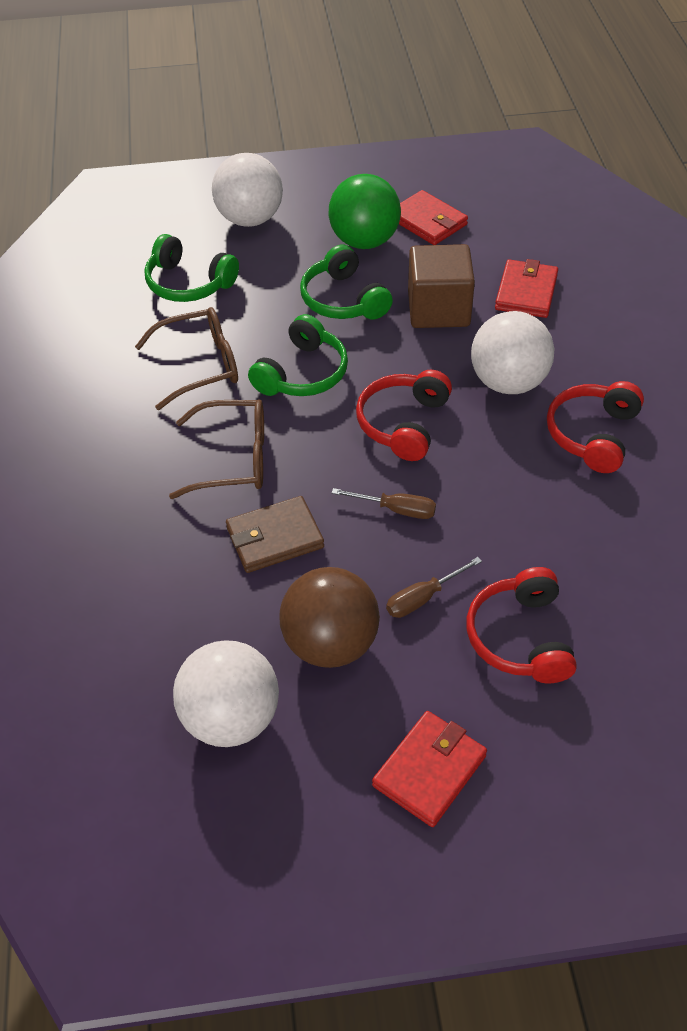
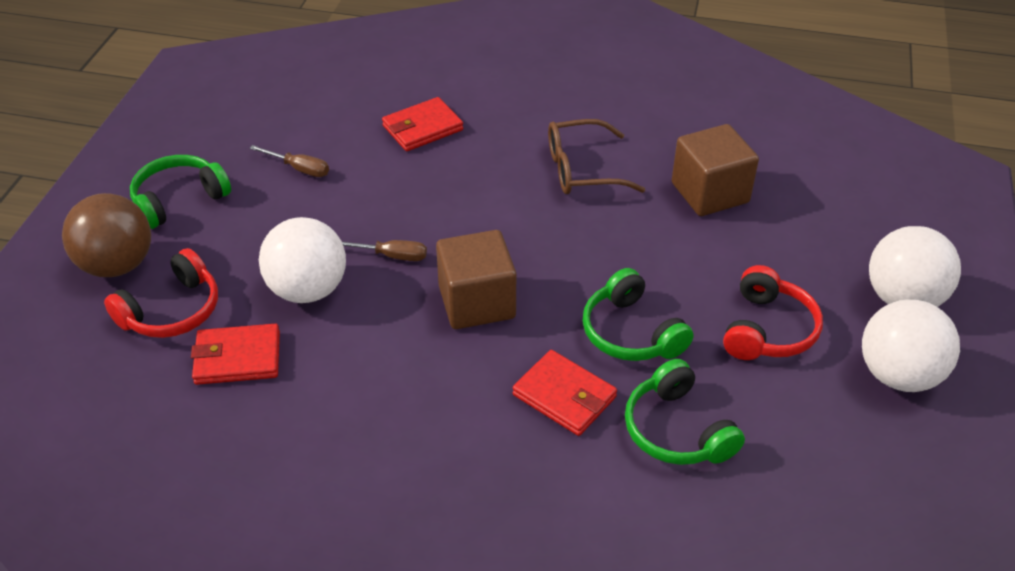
brown cube: [408,244,475,328] = 1 -> [436,230,516,329] [672,124,759,216] = 2
brown glasses: [135,307,238,410] [169,399,264,499] = 2 -> [548,119,646,194] = 1
brown wallet: [226,496,324,573] = 1 -> none = 0
green ball: [329,174,401,249] = 1 -> none = 0
red headphones: [356,370,452,461] [467,567,577,683] [547,381,644,473] = 3 -> [104,248,218,338] [723,265,823,360] = 2

